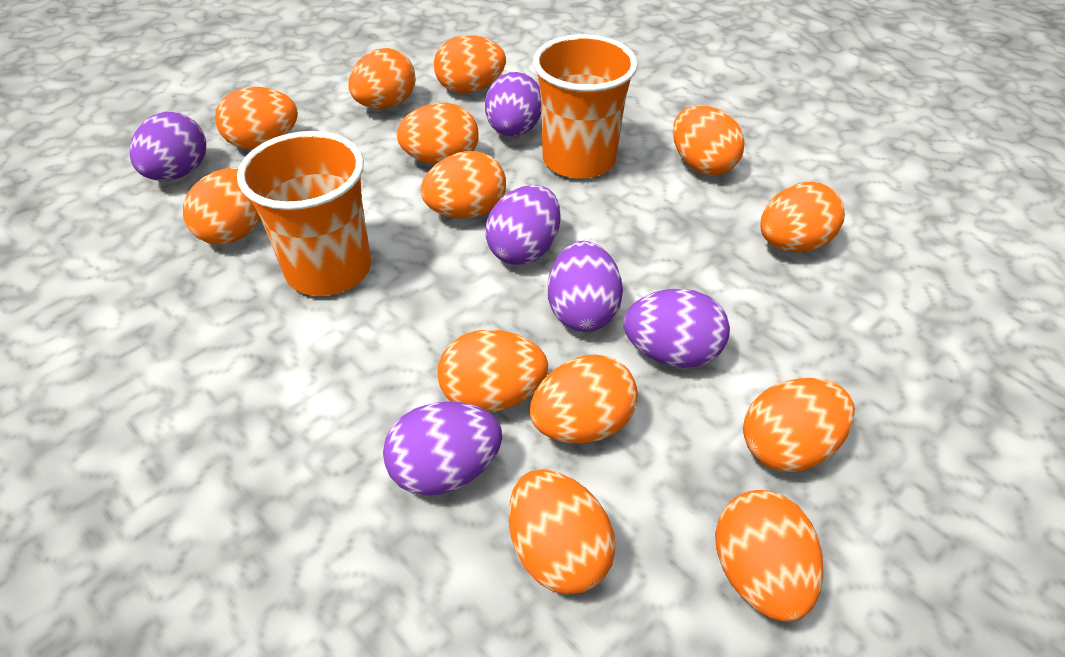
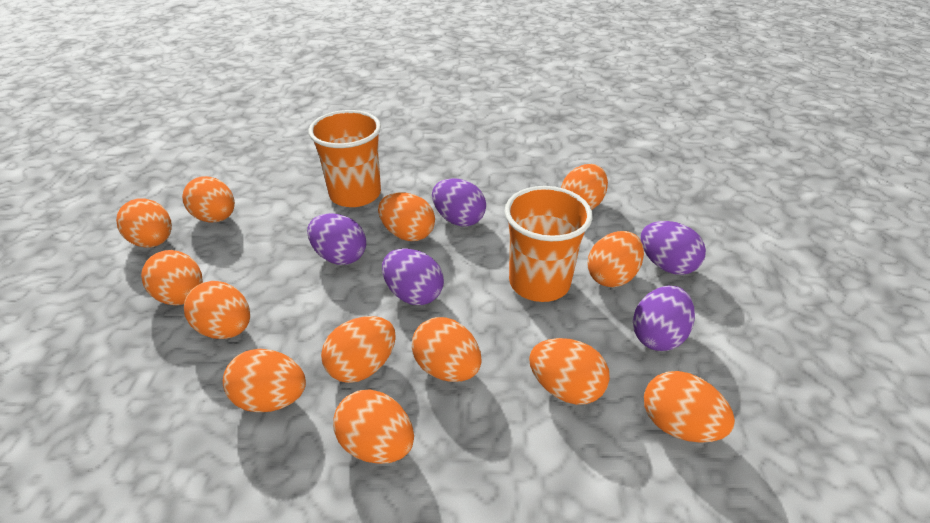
purple egg: [129,112,206,181] [383,401,502,496] [485,72,541,137] [485,185,561,265] [548,241,623,332] [624,289,730,368] = 6 -> [307,213,366,265] [382,248,444,305] [432,178,486,226] [633,286,695,351] [641,221,706,275] = 5

